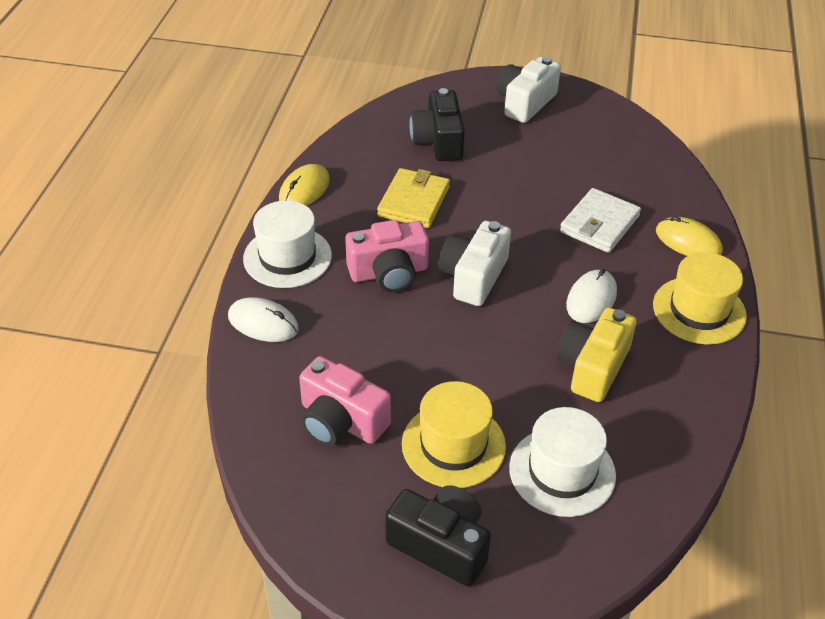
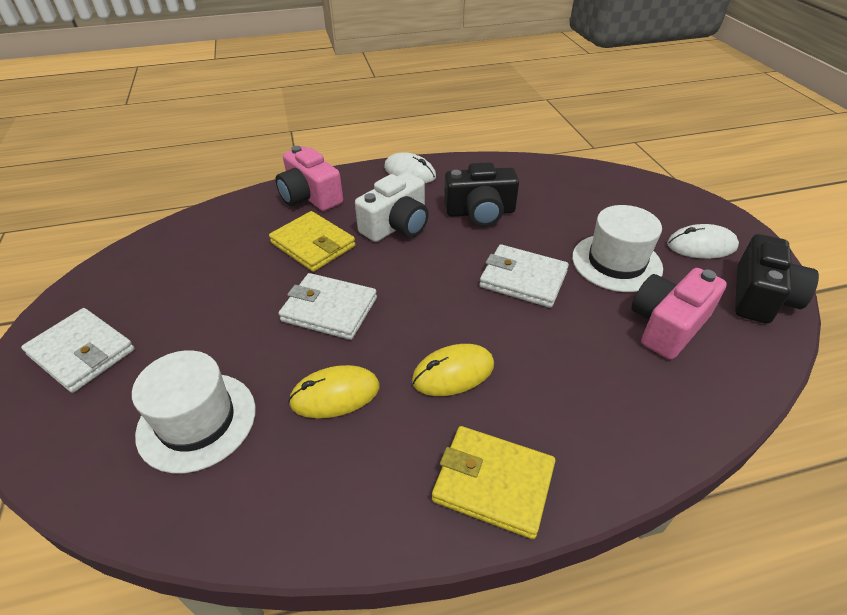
white camera: [439,221,511,306] [497,57,561,123] = 2 -> [355,172,429,242] = 1
white wallet: [560,188,641,253] = 1 -> [21,308,135,393] [279,273,377,340] [479,244,569,308] = 3
yellow camera: [556,308,637,402] = 1 -> none = 0
yellow hat: [402,381,506,488] [653,252,747,345] = 2 -> none = 0
yellow wallet: [377,168,450,228] = 1 -> [269,211,356,272] [432,426,555,539] = 2

